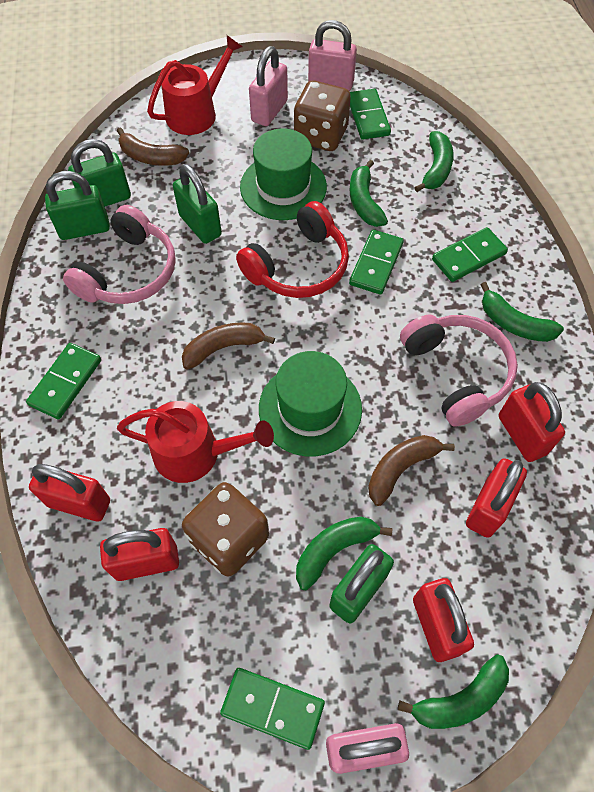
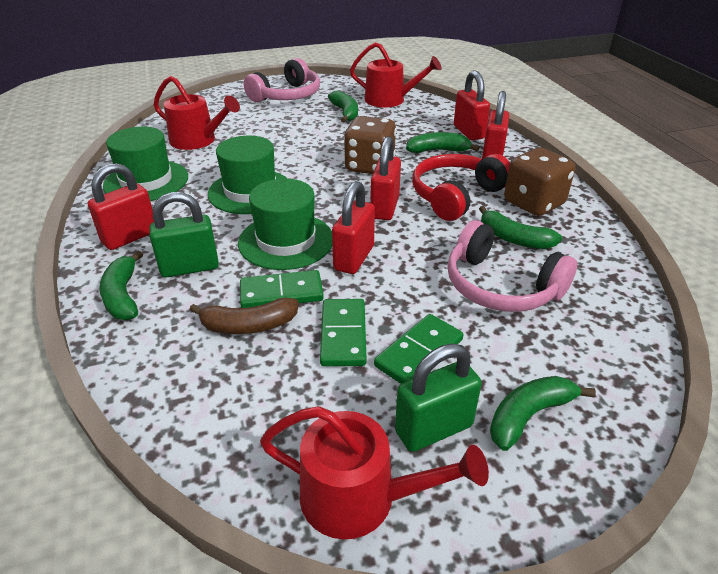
brown banana: [117,127,189,166] [182,322,275,370] [368,435,455,506] = 3 -> [189,298,299,334] = 1
green domino: [26,343,101,420] [220,668,325,750] [349,230,404,295] [350,89,391,139] [432,227,508,282] = 5 -> [240,270,324,308] [320,299,366,366] [374,314,464,384] = 3
green hat: [240,129,327,220] [259,351,362,456] = 2 -> [103,127,188,201] [208,136,288,214] [238,178,332,270] = 3
green padlock: [45,171,110,240] [68,139,131,206] [173,164,222,244] [329,544,394,624] = 4 -> [149,192,219,277] [395,343,482,452] = 2
pink padlock: [249,46,288,126] [308,20,357,91] [326,723,409,774] = 3 -> none = 0
red watering can: [117,401,274,483] [147,35,242,135] = 2 -> [154,76,240,150] [260,406,489,540] [350,42,442,107] = 3

